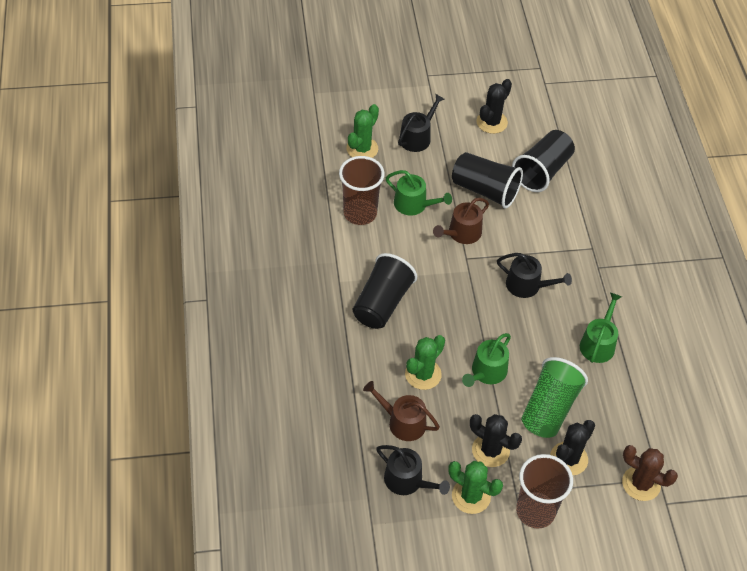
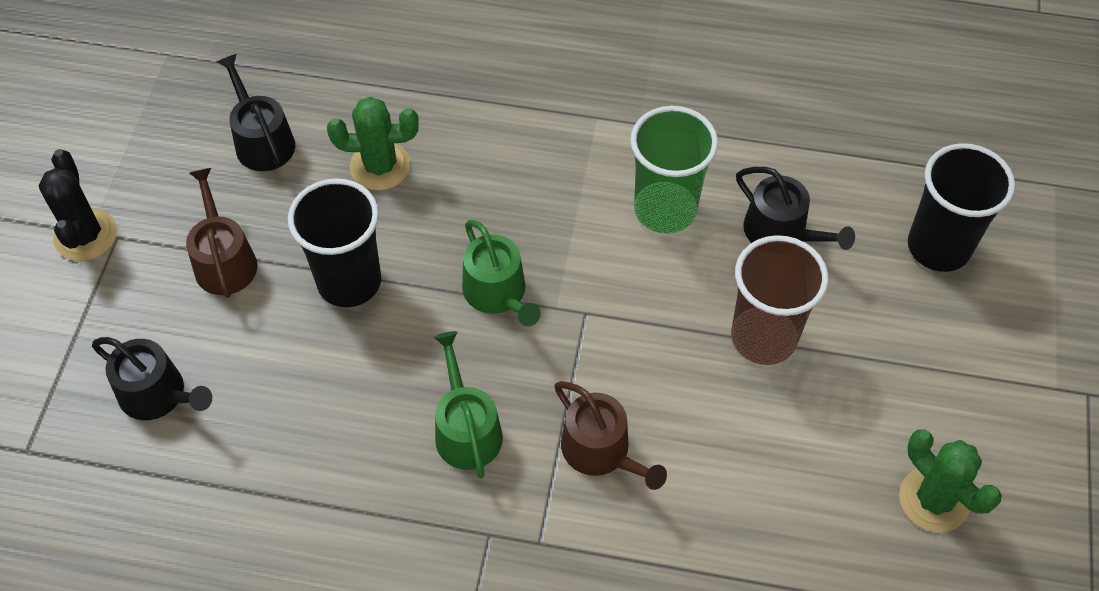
black cactus: [470,414,522,467] [476,79,512,134] [550,420,595,475] = 3 -> [38,149,117,261] = 1
black cup: [353,253,417,329] [452,152,523,209] [512,130,575,192] = 3 -> [288,178,381,307] [908,143,1015,272] = 2
brown cactus: [622,445,678,501] = 1 -> none = 0
brown cup: [339,156,385,225] [516,454,573,529] = 2 -> [731,235,829,365] = 1
green cactus: [346,104,379,158] [405,335,445,390] [448,461,503,514] = 3 -> [327,97,419,191] [899,429,1002,532] = 2
green watering can: [386,170,452,215] [462,333,511,387] [580,293,622,363] = 3 -> [434,331,503,479] [462,220,541,326] = 2

